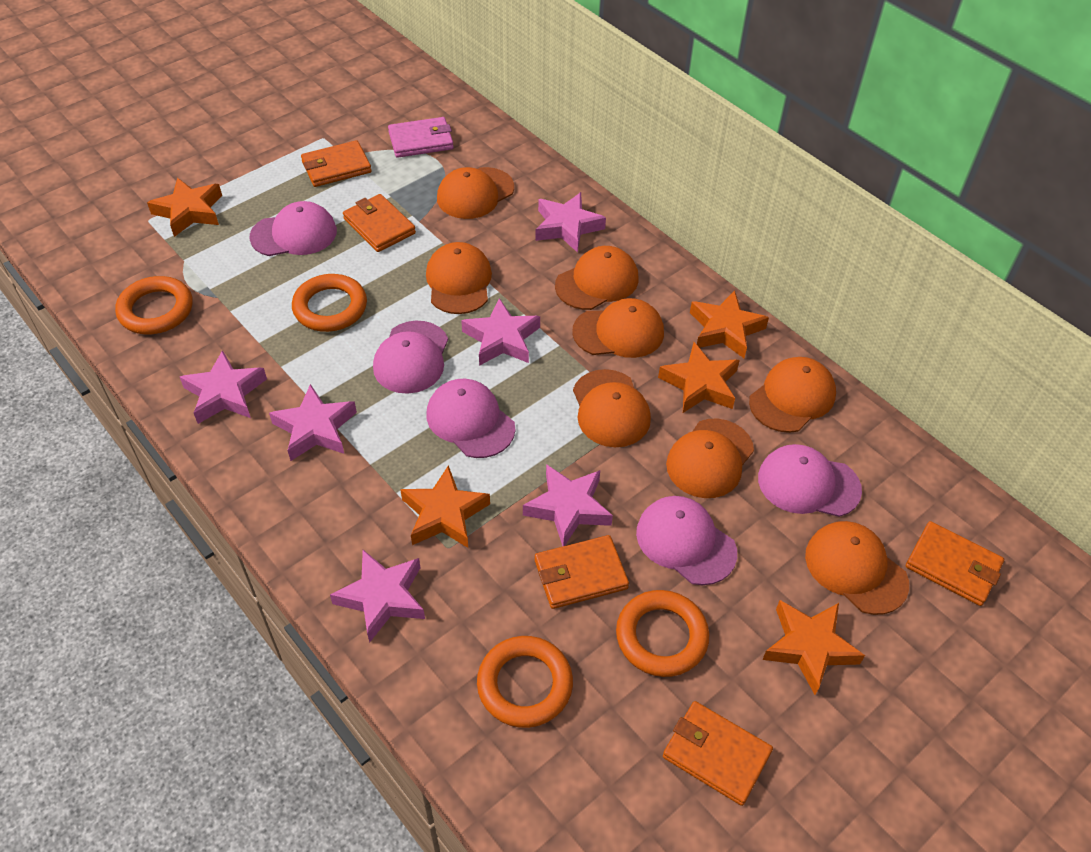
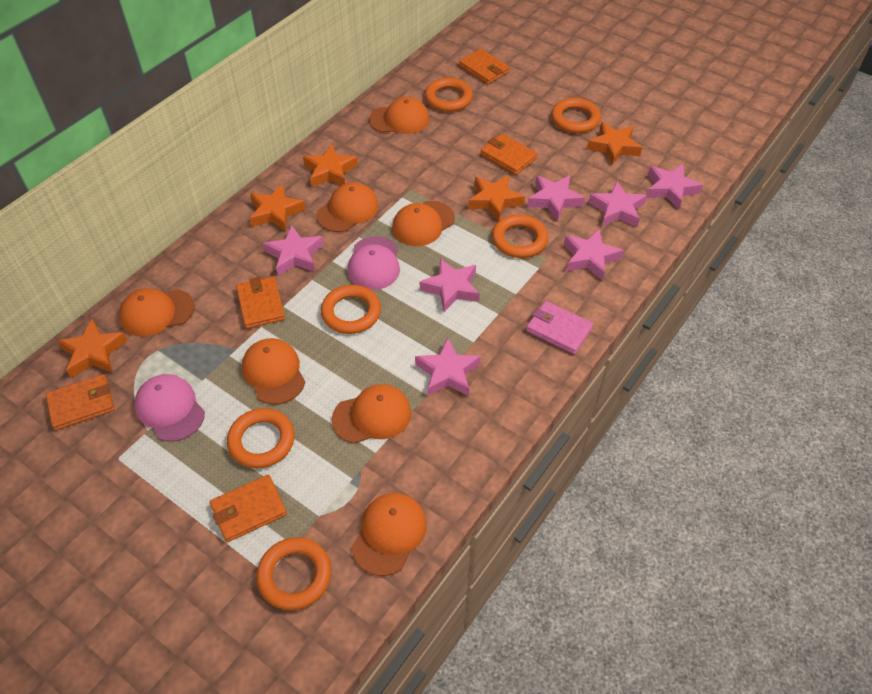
orange cap: [426,242,492,314] [437,167,514,219] [555,246,639,310] [572,298,664,358] [573,369,651,447] [666,418,754,498] [749,357,836,433] [805,521,909,615] = 8 -> [119,288,194,337] [242,338,305,405] [316,182,379,232] [332,384,411,444] [352,493,427,576] [369,97,430,134] [392,201,455,246] = 7
orange ring: [115,276,193,334] [292,274,367,332] [477,636,573,728] [616,590,709,677] = 4 -> [227,408,295,468] [256,537,331,610] [321,285,381,334] [425,77,473,112] [492,215,548,258] [551,98,601,133] = 6
pink cap: [249,201,337,256] [373,321,448,394] [427,379,515,458] [636,496,737,585] [758,444,862,517] = 5 -> [134,374,205,442] [347,236,400,290] = 2
pink star: [180,350,267,424] [269,384,357,461] [330,550,425,643] [461,298,540,366] [523,464,613,546] [535,192,606,253] = 6 -> [263,225,324,276] [415,338,481,396] [420,258,480,312] [527,175,585,221] [564,229,624,281] [589,181,647,227] [646,164,703,209] = 7

